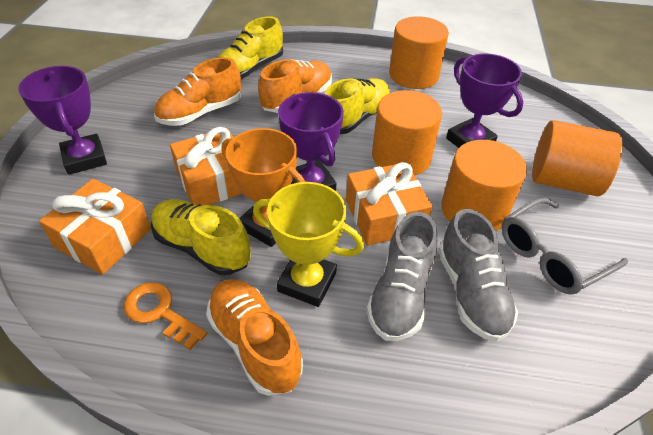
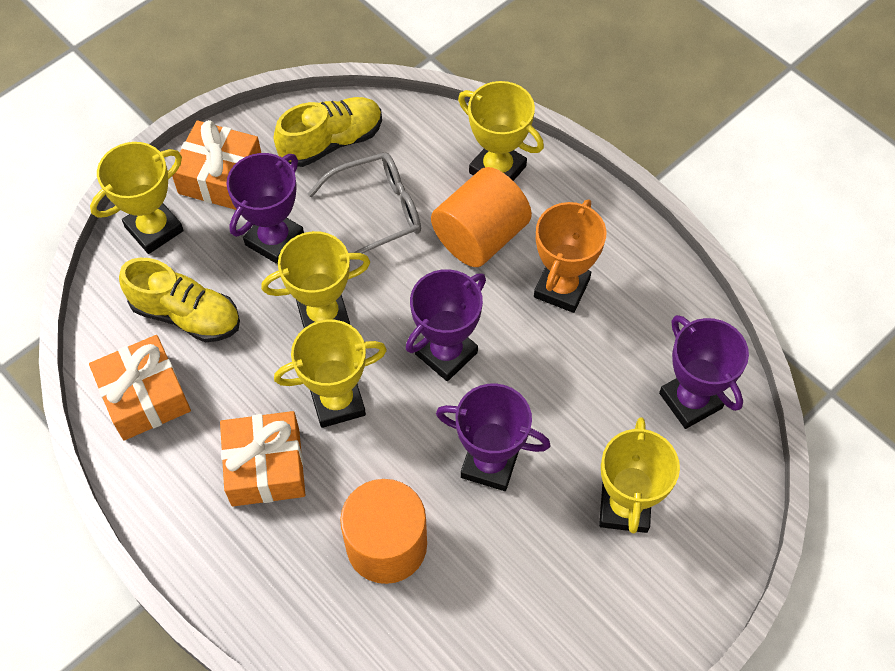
grey shoe: [367,212,438,341] [439,209,518,342] = 2 -> none = 0
orange cylinder: [372,90,442,176] [389,16,449,89] [441,140,527,231] [532,120,623,196] = 4 -> [340,479,427,584] [431,167,532,267] = 2
orange key: [124,282,207,350] = 1 -> none = 0
orange shoe: [154,57,241,126] [206,279,303,396] [258,59,332,113] = 3 -> none = 0
purple trophy: [18,66,107,175] [278,92,344,191] [446,54,523,148] = 3 -> [226,153,304,264] [406,269,486,381] [436,383,551,491] [659,315,749,429] = 4
yellow shoe: [151,199,251,275] [217,16,283,79] [324,78,390,134] = 3 -> [119,258,240,342] [273,97,382,167] = 2
yellow trophy: [253,182,364,307] = 1 -> [90,142,184,254] [261,231,370,328] [274,319,387,428] [458,81,544,181] [599,417,680,533] = 5

